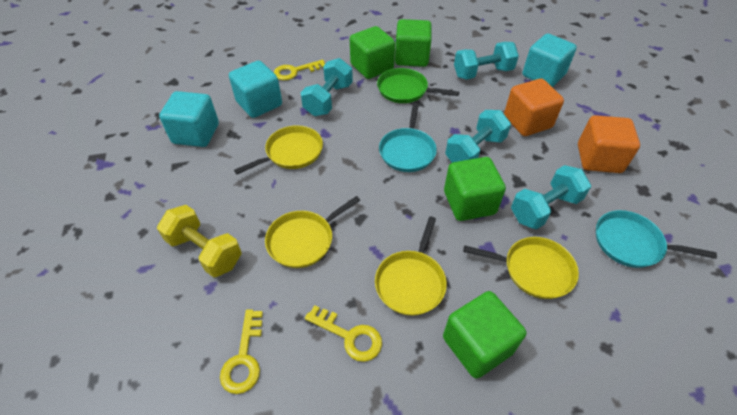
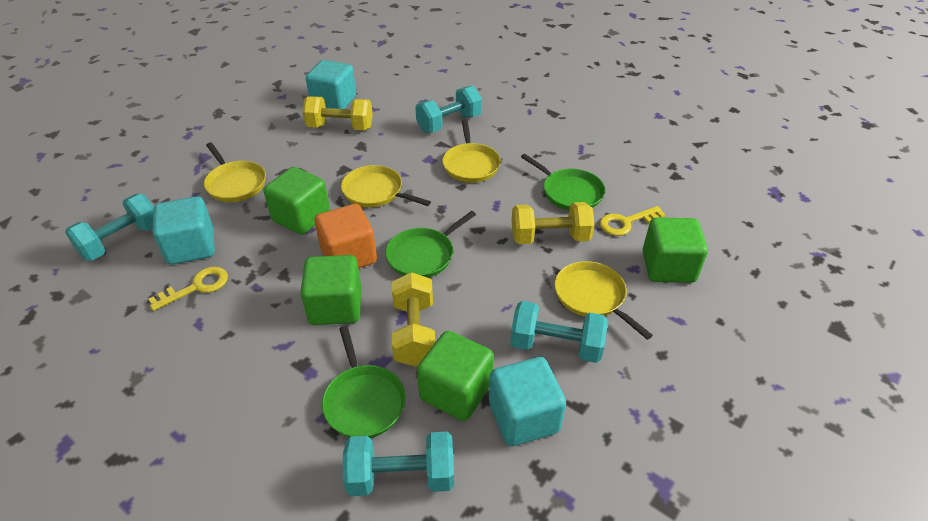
green pan: [377,68,459,103] = 1 -> [322,326,406,438] [385,211,476,278] [521,154,605,210] = 3
orange cube: [504,79,564,136] [578,115,640,173] = 2 -> [314,204,377,268] = 1
turquoise pan: [379,103,437,172] [596,210,717,268] = 2 -> none = 0
yellow dumbbell: [157,205,242,278] = 1 -> [302,96,373,130] [392,272,435,367] [512,202,595,244] = 3
yellow key: [220,309,263,394] [274,60,325,80] [305,305,382,362] = 3 -> [148,267,228,311] [600,206,665,236] = 2

